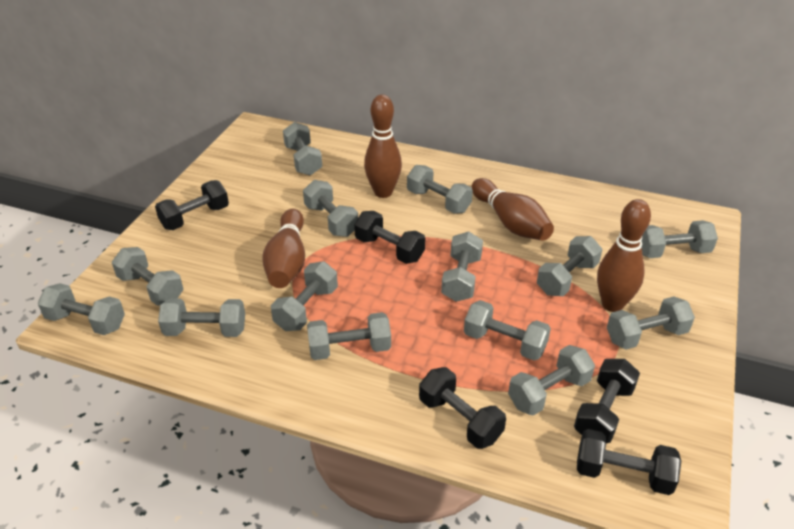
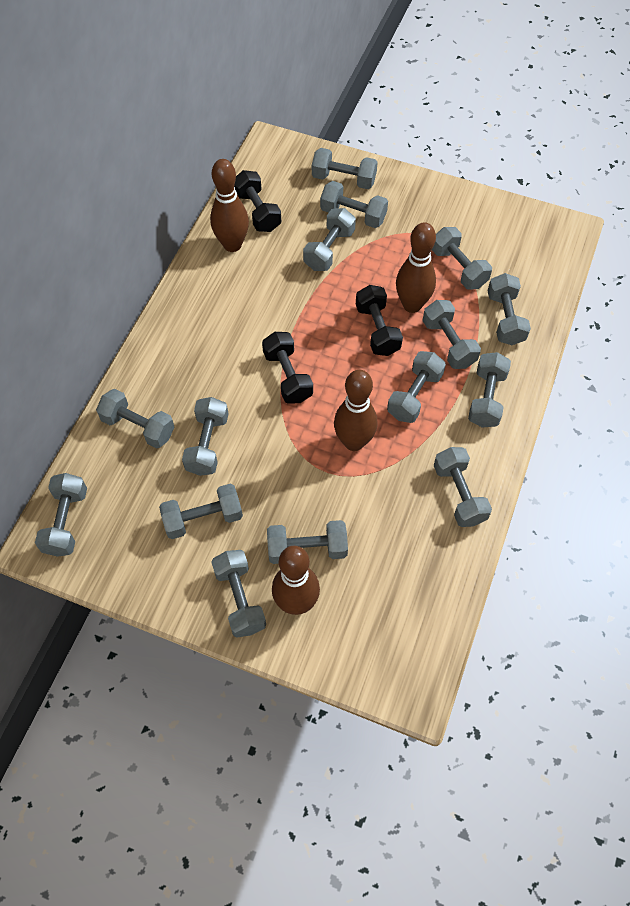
black dumbbell: [155,180,229,230] [354,211,425,264] [419,367,506,449] [574,359,640,443] [577,429,681,495] = 5 -> [234,170,281,232] [262,332,313,404] [356,285,403,356] = 3
grey dumbbell: [37,283,125,335] [112,247,183,306] [158,298,245,337] [271,261,338,331] [283,122,322,176] [303,180,358,237] [307,312,391,360] [407,165,473,213] [441,231,483,302] [464,300,551,361] [508,345,595,416] [537,236,602,296] [607,297,695,350] [641,220,718,258] = 14 -> [35,473,87,557] [96,389,174,449] [159,484,243,539] [182,397,228,476] [211,550,266,638] [267,520,348,564] [303,208,356,271] [312,148,378,189] [320,181,388,228] [387,351,446,423] [423,300,481,369] [432,227,492,290] [433,447,492,527] [468,352,511,427] [487,273,531,345] = 15

